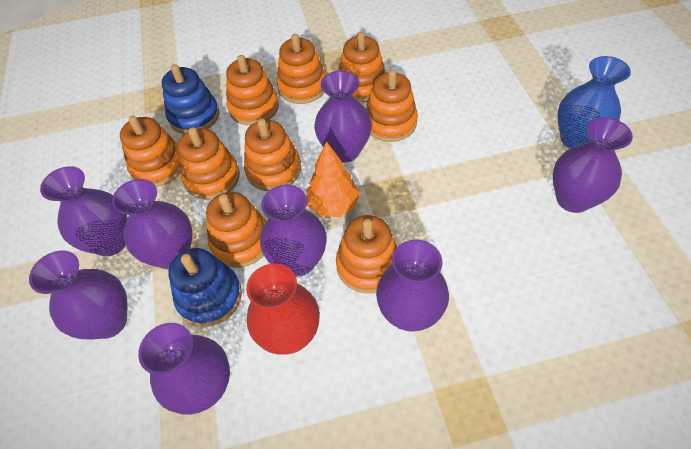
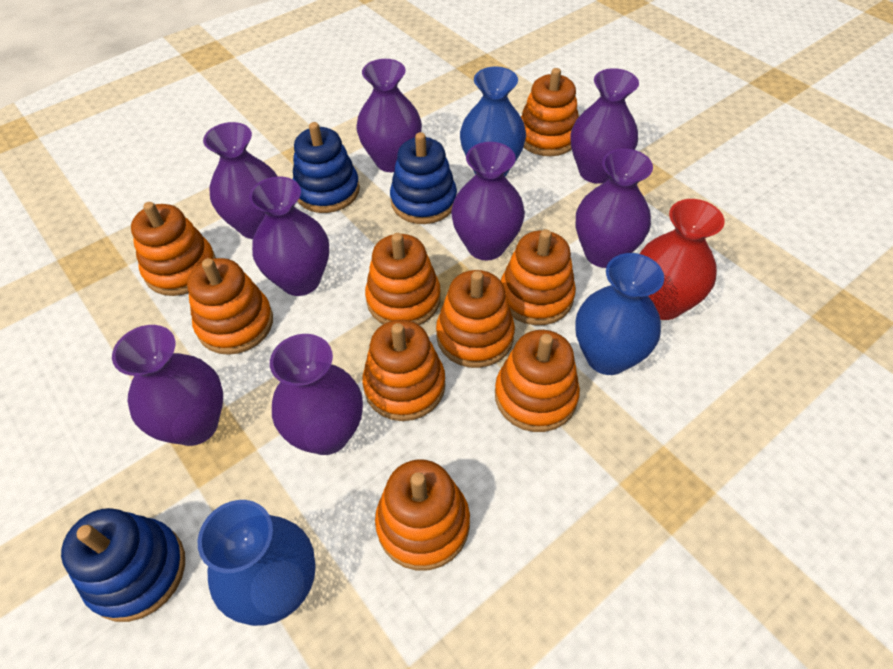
blue stacking toy: [161,64,219,134] [168,248,242,327] = 2 -> [61,508,185,622] [293,122,360,213] [390,132,457,224] = 3
blue vase: [557,56,631,149] = 1 -> [198,500,316,626] [460,67,526,176] [575,253,664,375] = 3
orange tree: [306,141,360,217] = 1 -> none = 0

